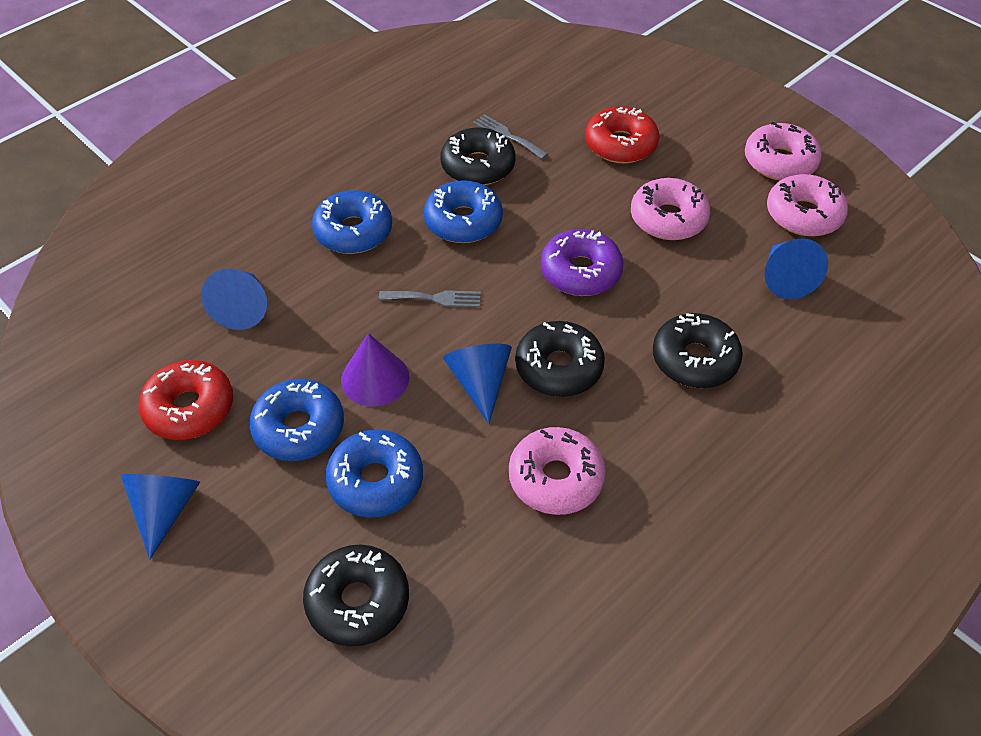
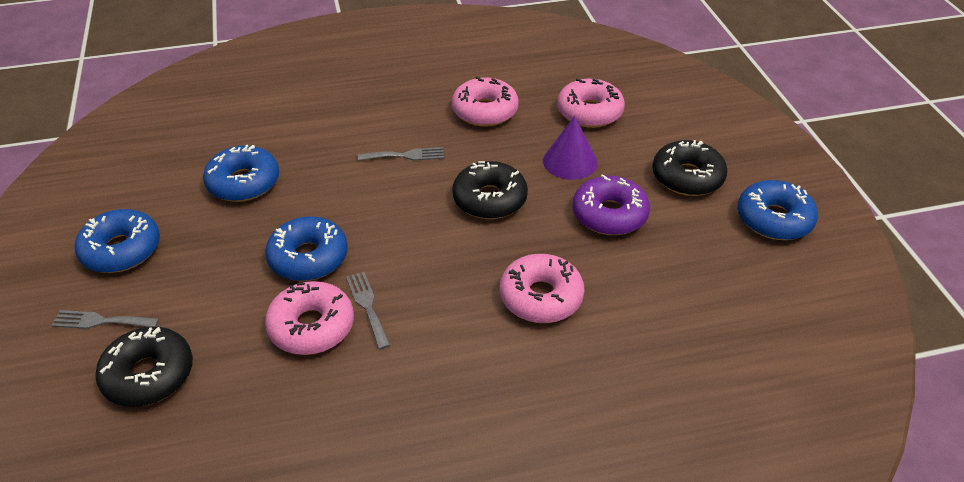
black donut: [303,545,409,647] [441,127,516,185] [515,321,605,397] [653,313,743,388] = 4 -> [95,326,193,407] [452,161,528,219] [652,140,728,196] = 3
blue cone: [121,474,200,560] [201,269,267,330] [443,344,512,424] [764,238,828,299] = 4 -> none = 0
grey fork: [379,290,481,307] [473,114,548,159] = 2 -> [51,310,159,329] [346,272,390,349] [358,147,444,161] = 3
red donut: [139,360,233,440] [585,107,659,163] = 2 -> none = 0

